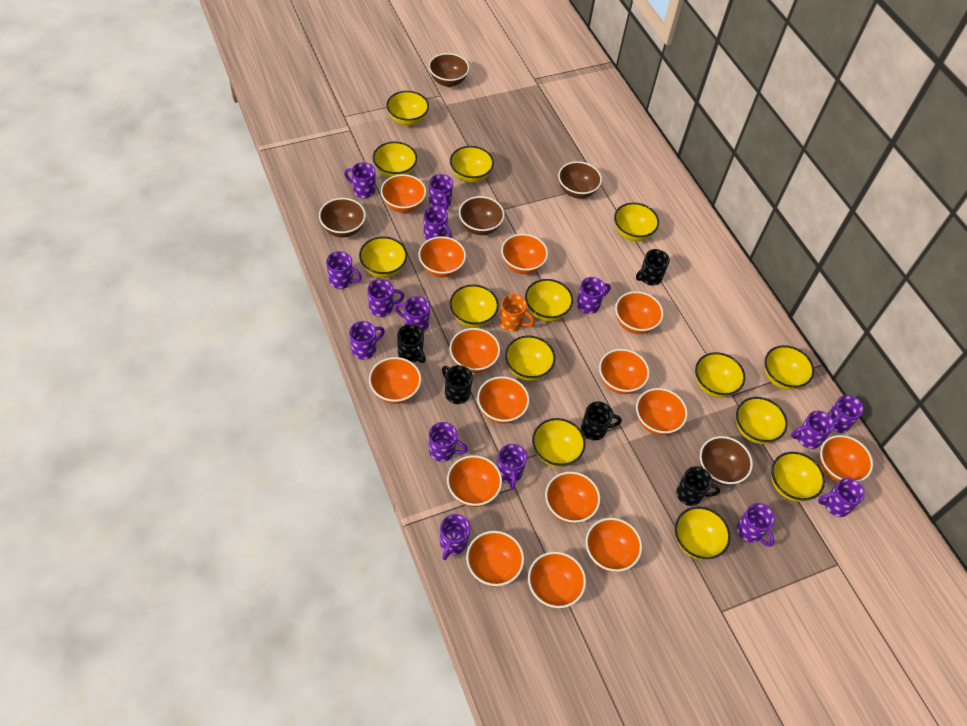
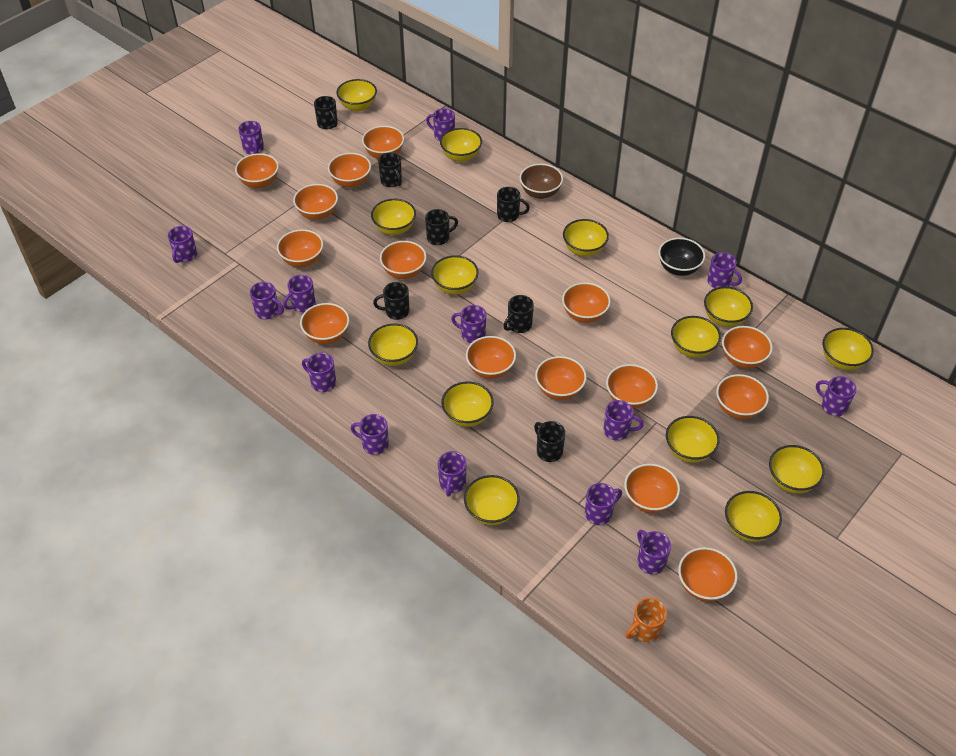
black bowl: none = 0 -> [658,238,705,276] = 1
black mug: [397,324,426,363] [442,365,473,404] [581,401,622,440] [636,249,670,286] [676,466,720,506] = 5 -> [314,96,338,129] [373,282,409,320] [378,153,402,187] [425,209,458,245] [497,187,530,222] [504,295,534,333] [534,421,566,462] = 7
brown bowl: [319,198,366,237] [429,53,469,87] [459,196,505,235] [558,161,602,199] [700,436,753,486] = 5 -> [519,164,563,199] = 1
purple mug: [326,251,362,289] [344,162,375,198] [349,321,385,360] [367,279,404,317] [395,296,430,332] [424,206,452,240] [429,174,453,211] [429,422,468,462] [440,514,471,560] [497,444,527,489] [577,277,611,314] [737,503,775,547] [791,411,835,449] [818,478,865,517] [828,395,864,433] = 15 -> [168,226,197,263] [238,121,264,155] [250,282,284,319] [283,275,316,312] [302,353,336,392] [351,414,389,455] [426,108,455,141] [438,451,467,497] [451,305,486,343] [585,483,622,525] [604,400,644,441] [637,530,671,575] [708,252,742,288] [816,376,857,416] = 14

